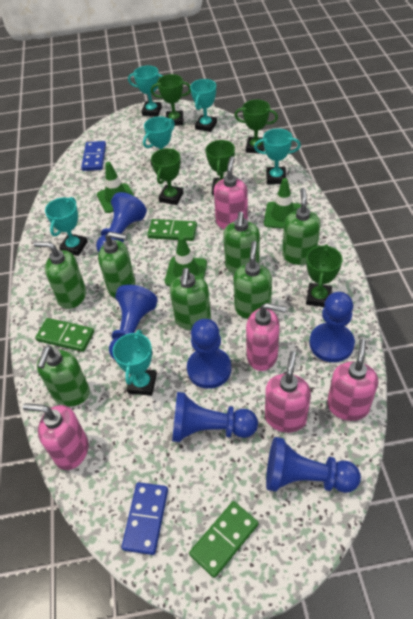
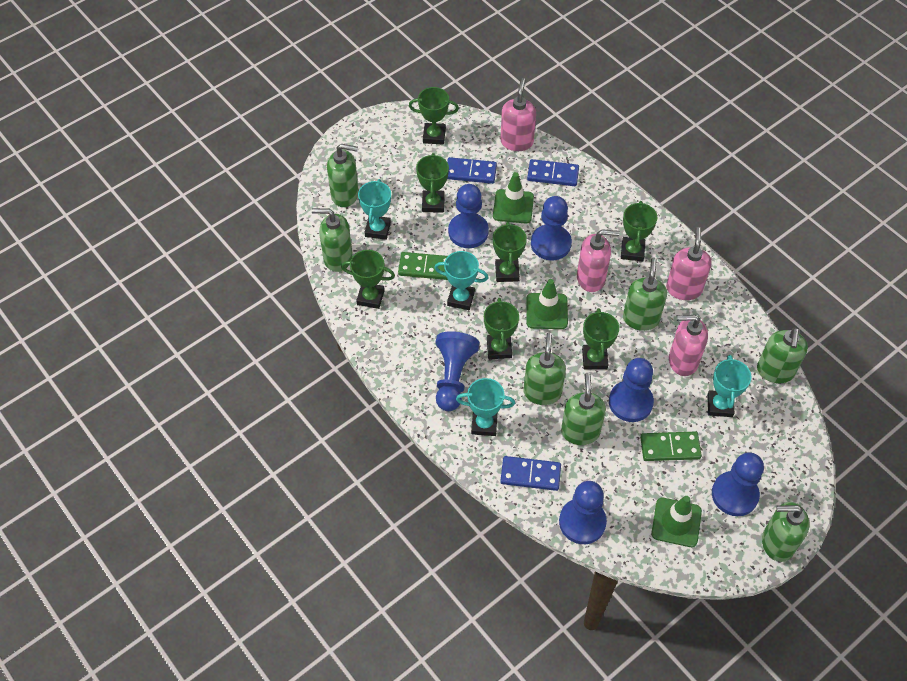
blue domino: [81,141,106,171] [121,482,168,555] = 2 -> [447,157,497,184] [500,456,561,491] [527,159,579,186] = 3
green domino: [35,318,94,352] [147,219,197,241] [189,501,258,578] = 3 -> [398,252,448,280] [640,431,702,461] = 2
green trophy: [151,74,191,126] [151,148,184,205] [206,140,235,195] [234,99,278,154] [306,244,342,307] = 5 -> [341,250,395,309] [409,87,459,145] [416,153,449,213] [484,298,519,359] [493,222,527,282] [582,308,619,369] [621,201,657,261] = 7
pink soap dispenser: [23,403,89,470] [214,156,248,229] [246,303,286,371] [265,351,311,433] [327,339,378,421] = 5 -> [500,78,536,151] [577,229,620,292] [666,227,712,300] [669,315,708,376] = 4
turquoise trophy: [45,197,88,256] [113,330,157,396] [128,66,163,117] [143,116,175,166] [190,79,217,132] [254,128,301,184] = 6 -> [358,179,391,240] [434,251,489,310] [456,378,515,436] [707,355,752,417] = 4

